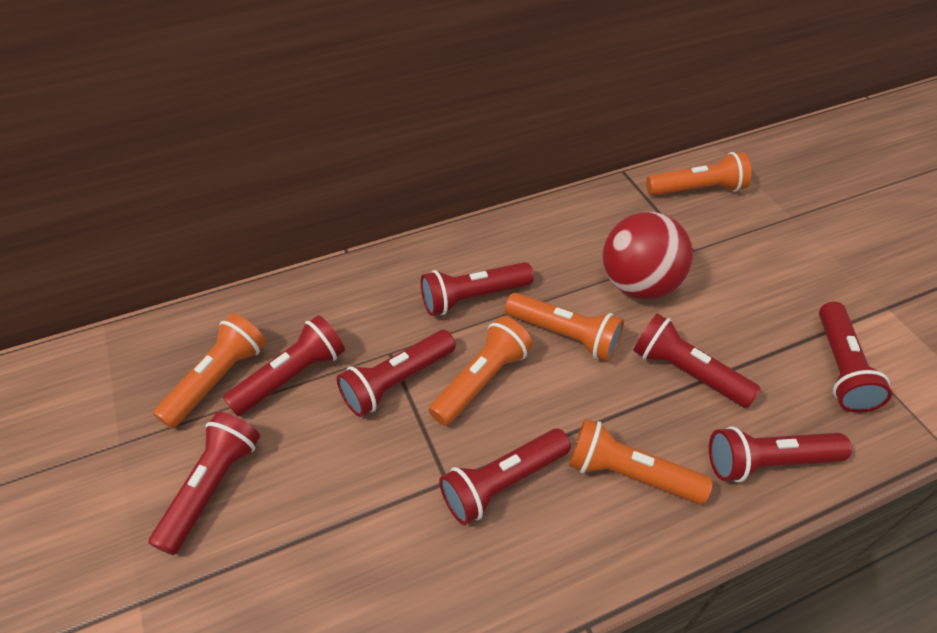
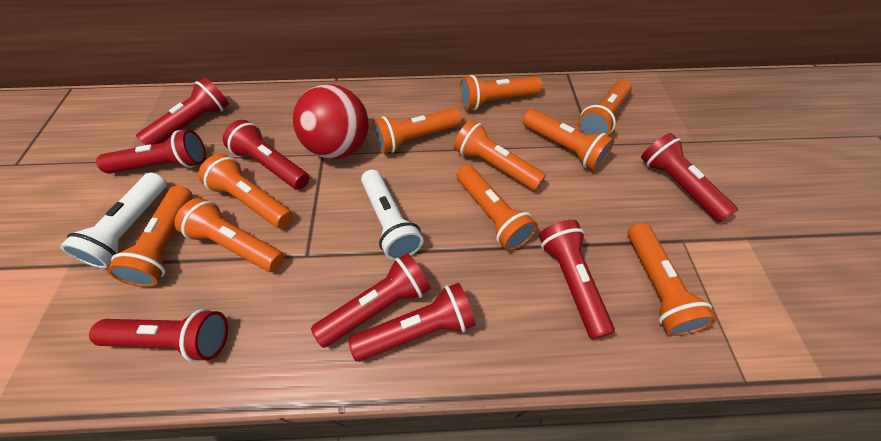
orange flashlight: [153,313,266,429] [429,316,533,426] [505,293,624,361] [569,418,712,504] [646,152,751,196] = 5 -> [107,186,193,287] [174,198,284,272] [198,154,293,228] [373,108,462,154] [454,120,546,191] [456,165,538,251] [459,75,542,110] [523,109,614,171] [577,80,632,136] [627,223,717,336] = 10
white flashlight: none = 0 -> [60,172,167,269] [361,170,423,260] = 2

